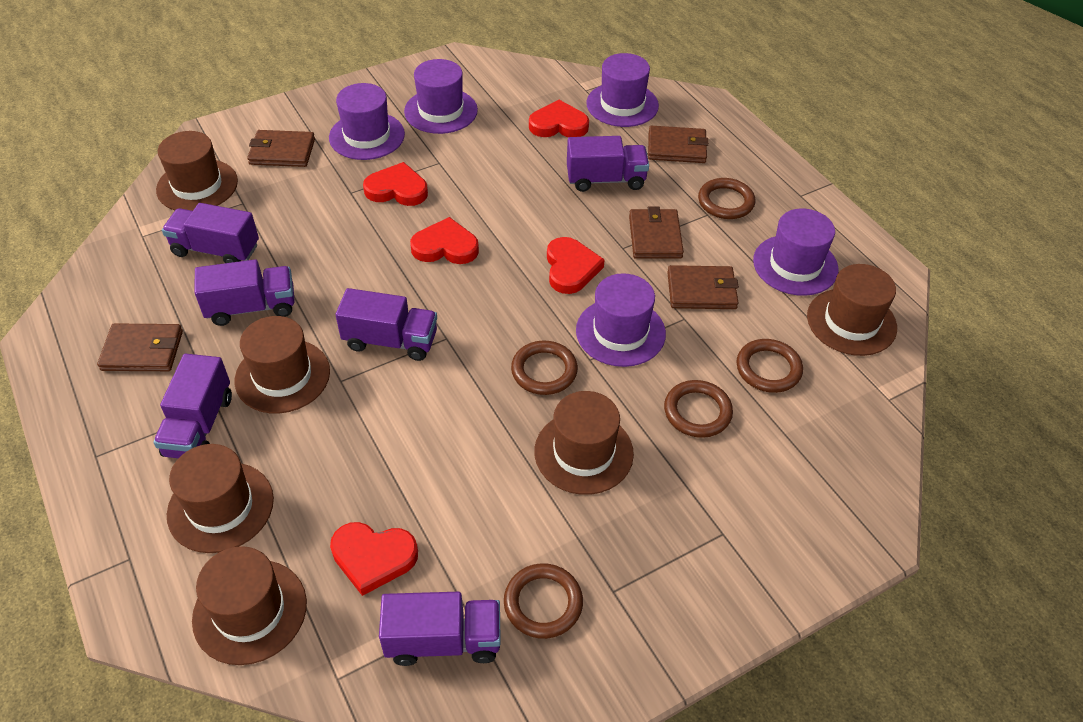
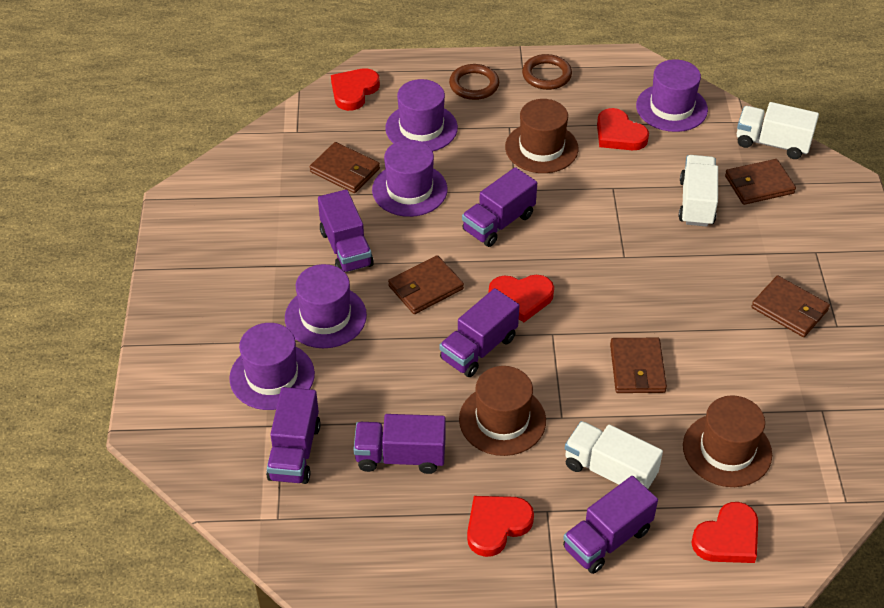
brown hat: [156,131,238,211] [167,444,274,553] [192,546,307,665] [235,316,330,414] [534,391,634,495] [807,264,897,356] = 6 -> [459,366,546,456] [505,99,578,173] [683,395,772,487] = 3
brown ring: [504,563,583,639] [511,341,578,395] [664,380,733,438] [698,178,755,219] [737,339,803,393] = 5 -> [449,64,499,100] [522,54,572,90] = 2
white truck: none = 0 -> [565,421,663,489] [679,155,718,227] [737,102,819,159] = 3

